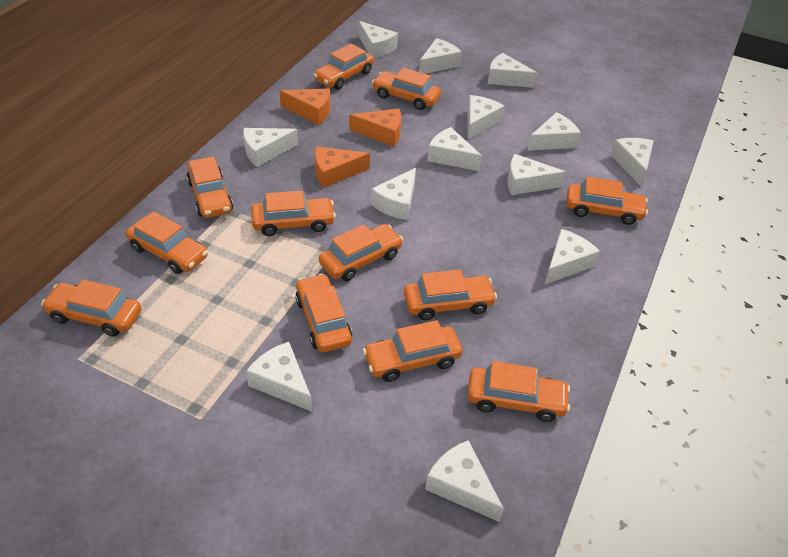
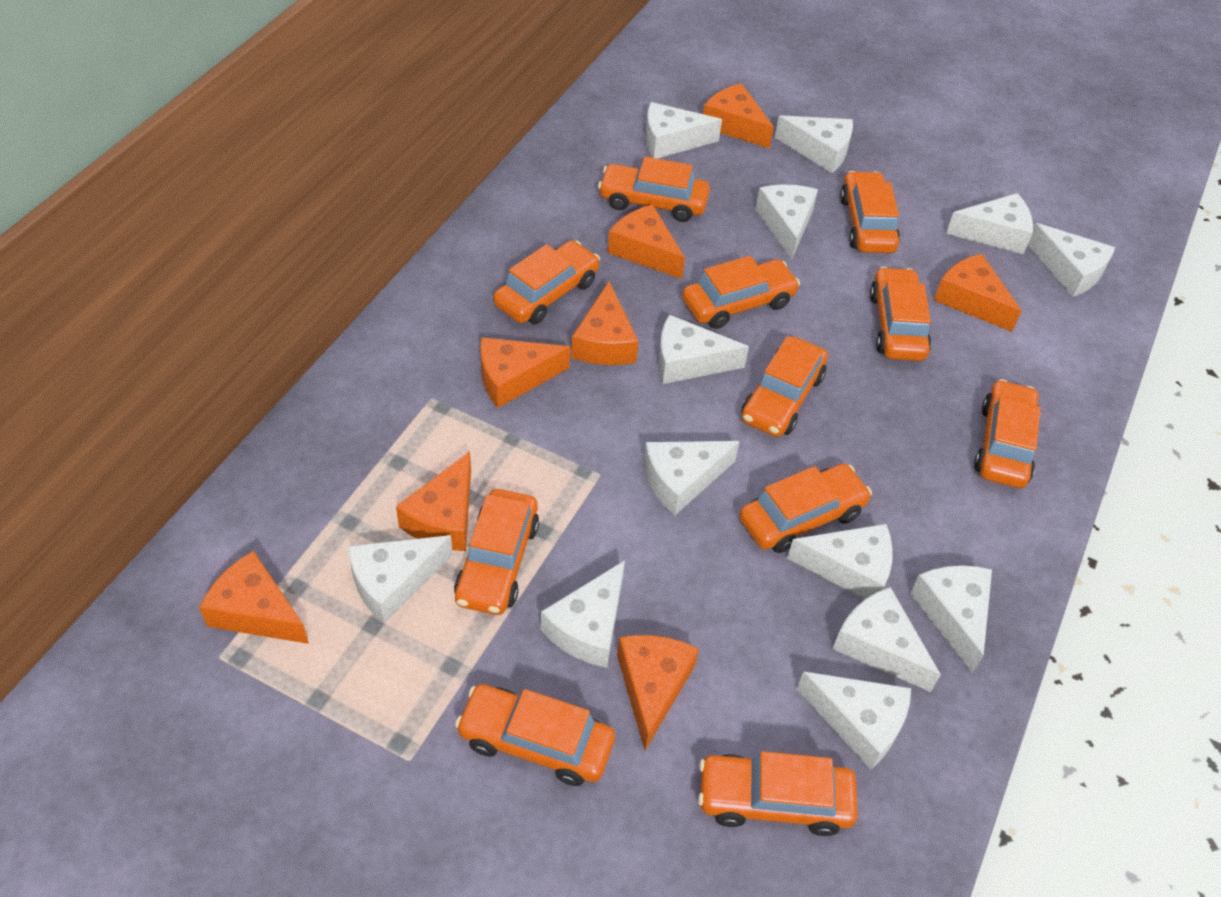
orange car: [41,279,141,337] [126,211,208,274] [186,156,233,218] [251,191,336,236] [295,274,352,352] [313,43,374,90] [319,224,403,281] [363,320,462,382] [372,68,441,110] [404,270,497,320] [467,361,570,422] [566,176,648,225] = 12 -> [454,489,539,615] [455,684,615,786] [493,240,600,325] [598,157,710,222] [682,256,800,329] [698,751,858,836] [739,464,872,553] [741,336,828,437] [840,171,900,253] [870,267,931,361] [974,379,1041,488] = 11
orange cheese: [280,89,330,125] [315,146,370,188] [349,108,401,147] = 3 -> [199,551,309,644] [396,451,471,551] [480,337,570,408] [571,281,639,365] [608,204,685,279] [617,635,699,750] [703,83,774,149] [934,254,1022,332] = 8

